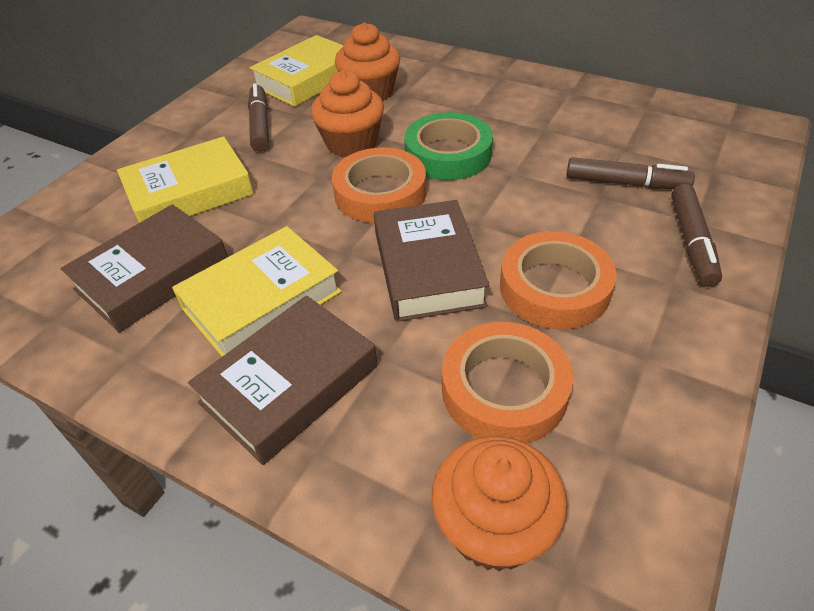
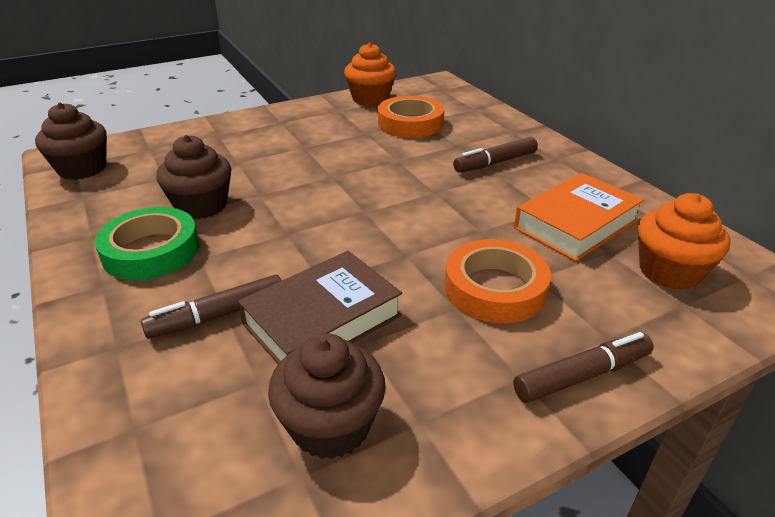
brown book: [61,204,228,332] [188,295,377,465] [374,200,489,322] = 3 -> [238,251,402,364] = 1
brown cupcake: none = 0 -> [35,103,107,180] [156,135,231,219] [268,333,386,459] = 3
orange book: none = 0 -> [514,173,644,261] = 1
orange cupcake: [311,70,384,157] [335,22,400,101] [432,436,567,572] = 3 -> [344,43,396,106] [638,193,730,290] = 2
orange tape: [332,148,426,223] [442,322,573,443] [500,231,617,329] = 3 -> [378,96,444,138] [445,239,551,323] = 2
yellow book: [117,136,254,223] [172,226,341,357] [250,35,343,107] = 3 -> none = 0

